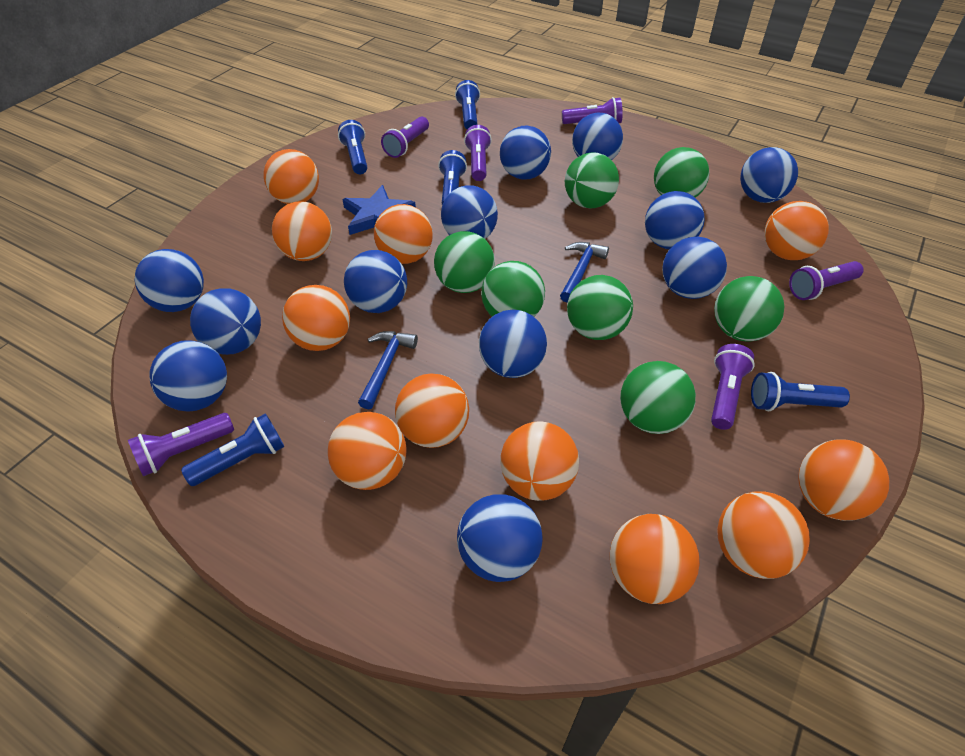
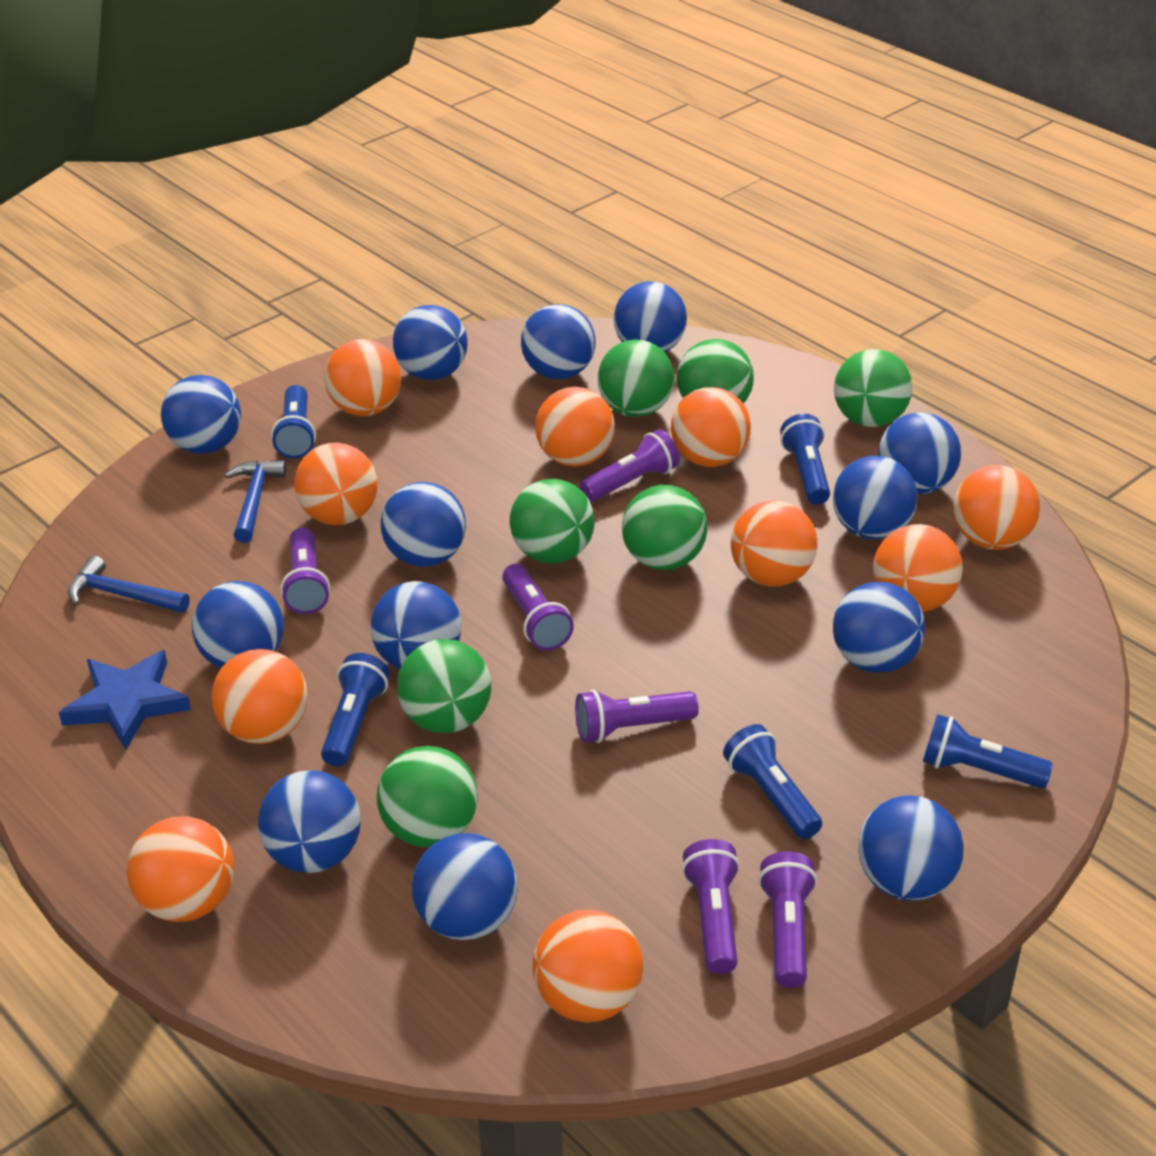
blue ball: [135,249,204,312] [149,340,227,412] [190,288,261,355] [344,250,407,313] [441,185,498,239] [457,494,543,582] [479,310,547,378] [500,125,551,180] [572,113,623,160] [645,191,705,249] [662,237,727,299] [740,147,798,203] = 12 -> [161,375,241,454] [192,581,284,668] [258,770,361,873] [370,581,461,669] [381,482,466,567] [393,305,468,380] [412,833,518,940] [521,304,596,379] [614,281,687,352] [833,455,918,539] [833,582,925,673] [858,795,964,901] [878,413,961,494] = 13
orange ball: [264,149,319,204] [272,202,332,261] [282,285,350,351] [328,412,406,490] [374,204,433,264] [395,373,469,448] [500,421,579,501] [610,514,700,604] [717,491,810,579] [765,201,829,260] [798,440,889,521] = 11 -> [127,816,234,922] [212,649,308,744] [294,443,378,525] [324,339,401,416] [532,910,643,1023] [535,387,615,467] [671,387,751,467] [731,500,817,587] [873,524,963,612] [954,465,1040,550] = 10

